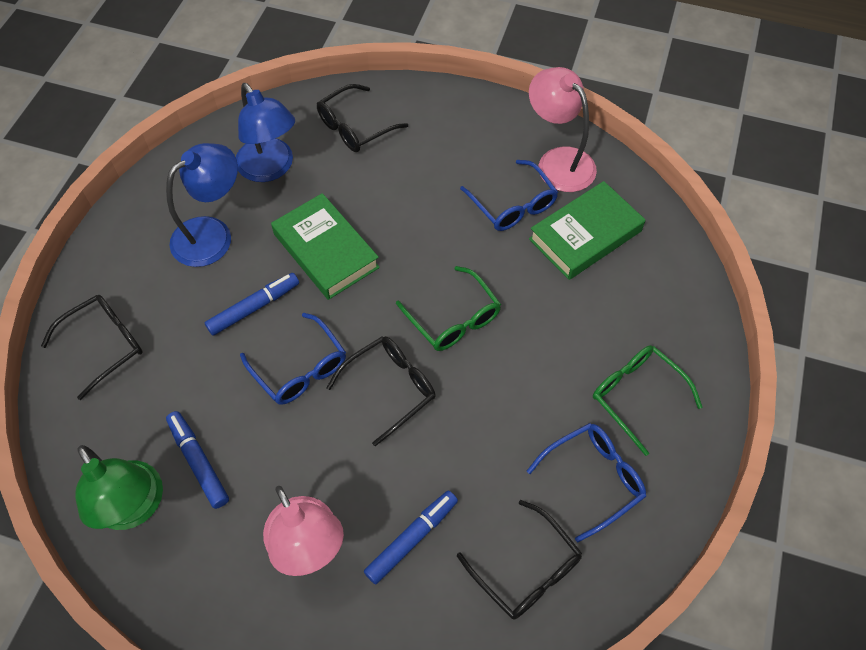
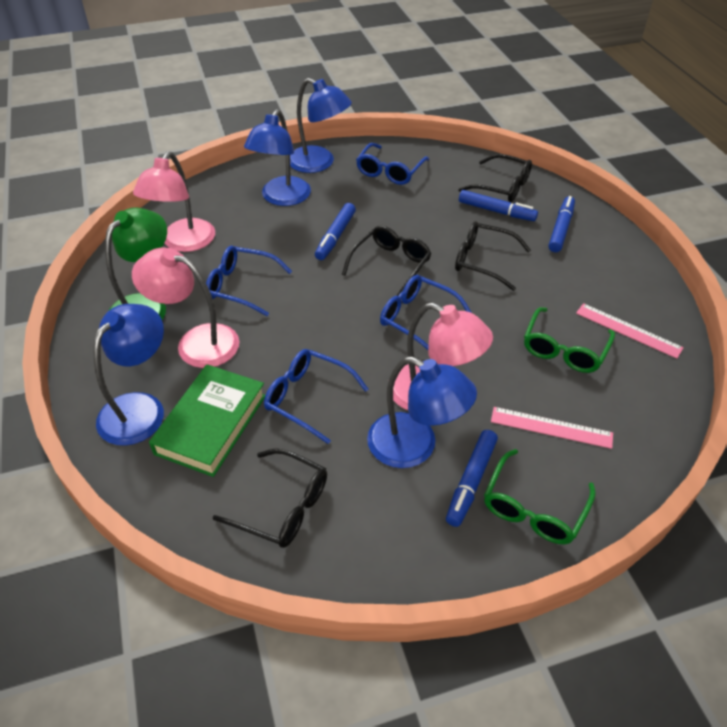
blue glasses: [240,313,346,405] [460,160,558,231] [526,423,646,542] = 3 -> [206,246,292,316] [264,349,368,444] [356,143,429,185] [380,275,472,350] = 4
blue lamp: [166,143,238,267] [236,83,295,182] = 2 -> [93,304,164,446] [244,109,311,206] [290,78,352,173] [367,356,477,468] = 4
blue marker: [166,411,229,509] [205,273,299,336] [364,491,458,585] = 3 -> [315,203,356,260] [446,430,498,527] [459,190,538,221] [548,196,575,252] = 4
green book: [271,193,380,300] [529,181,645,280] = 2 -> [149,364,265,477] = 1
pink lamp: [263,486,344,576] [529,67,597,192] = 2 -> [132,247,239,368] [133,152,215,252] [393,303,493,410] = 3
pink ruler: none = 0 -> [491,407,613,449] [576,303,684,359] = 2

